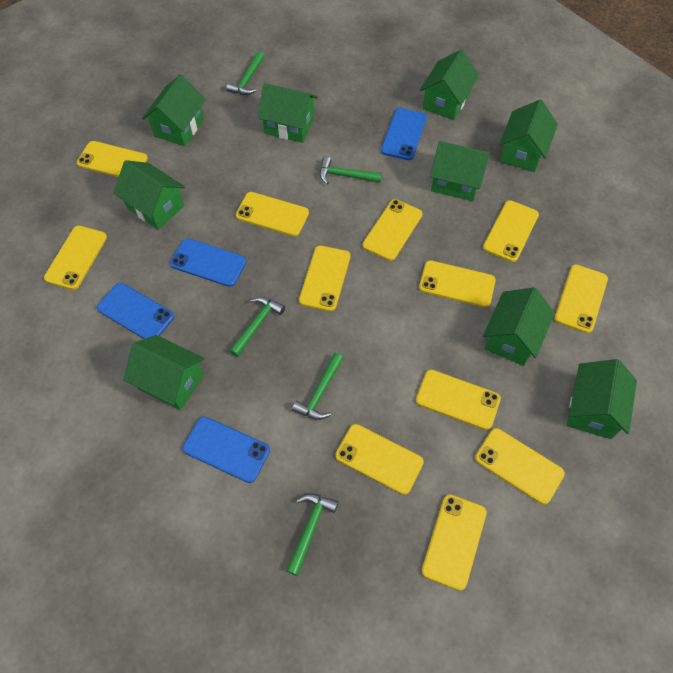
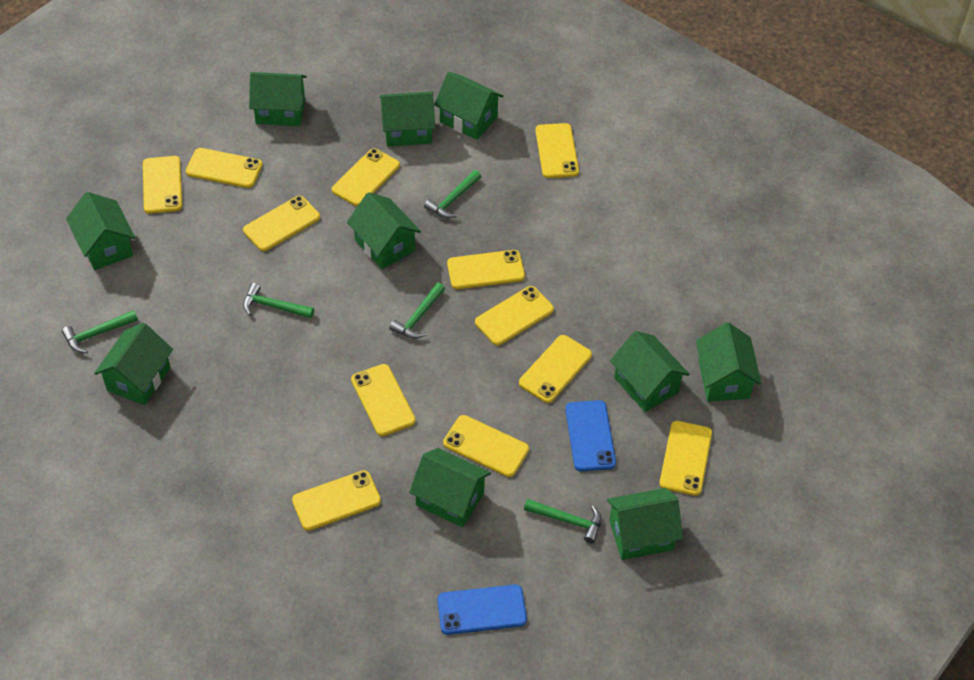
blue phone: [97,283,174,339] [170,238,247,287] [182,416,270,483] [381,108,427,160] = 4 -> [437,585,527,635] [565,400,616,472] = 2
green house: [114,160,185,230] [124,335,205,410] [142,75,206,146] [258,83,318,143] [420,50,479,120] [430,141,490,201] [483,287,555,366] [499,100,558,172] [567,359,637,439] = 9 -> [66,192,135,270] [94,323,173,405] [249,72,307,126] [347,192,421,269] [380,92,435,147] [409,448,491,527] [434,72,504,140] [607,488,683,560] [610,331,690,412] [696,322,761,402] = 10

